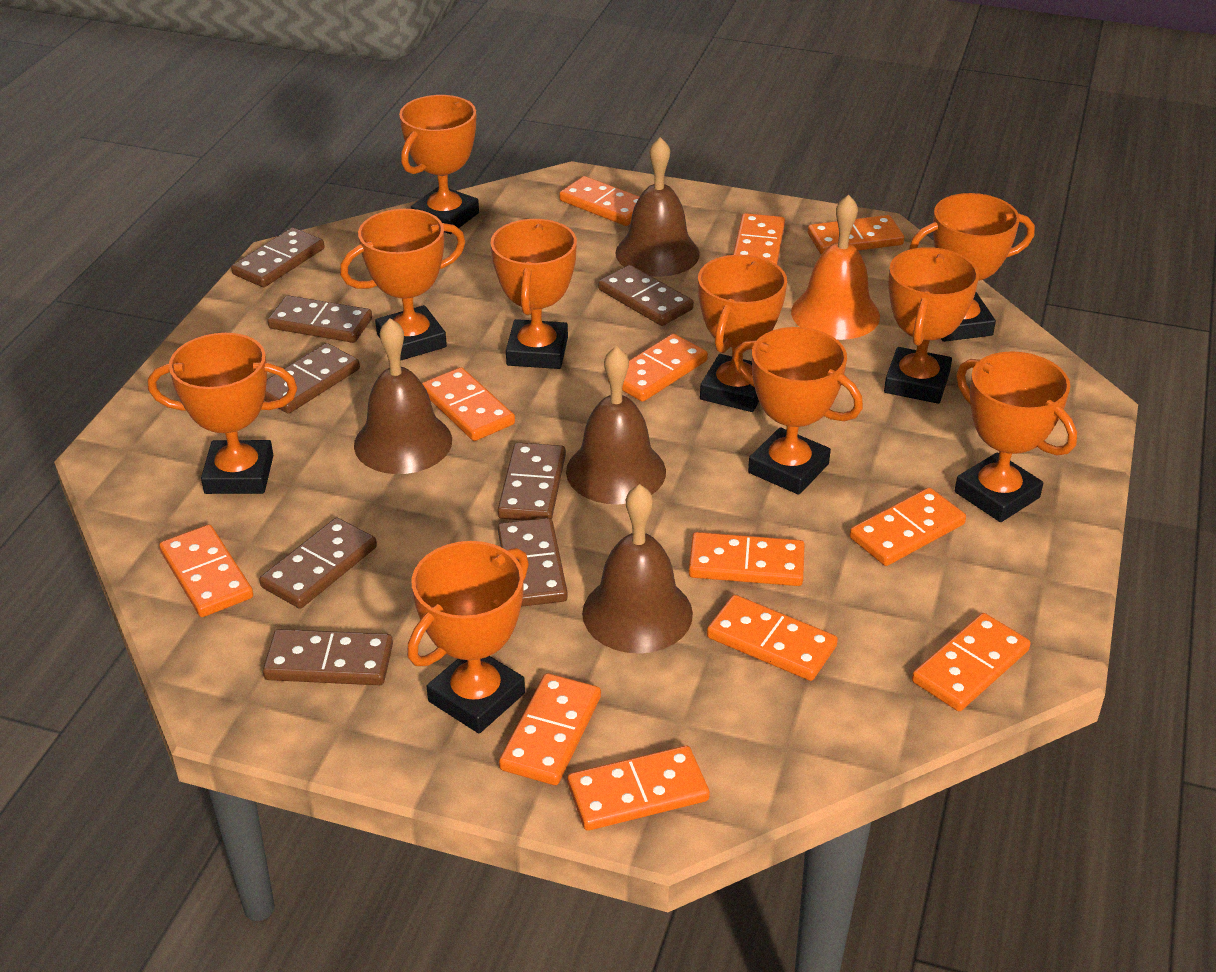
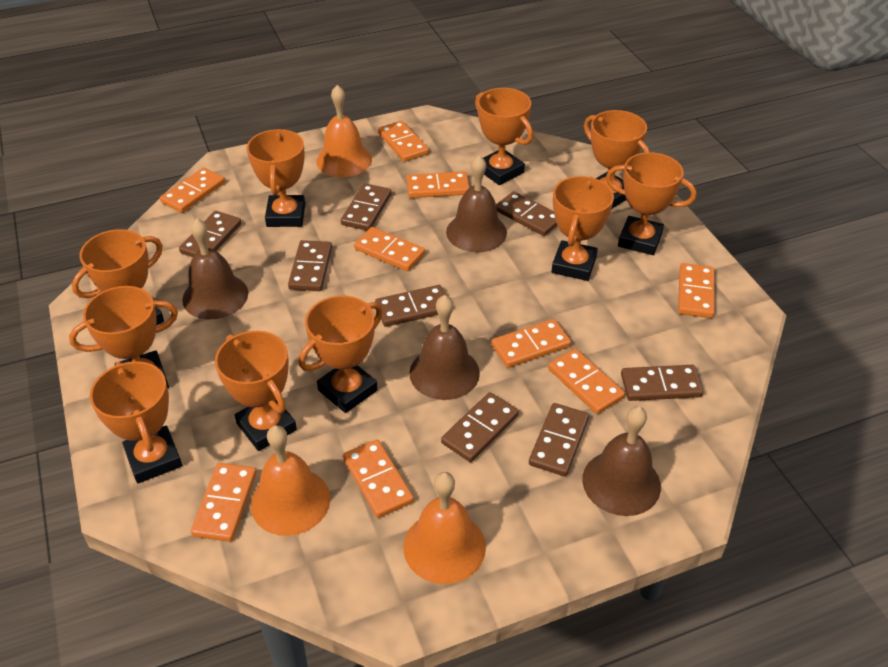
orange bell: [791,195,880,340] = 1 -> [251,425,330,536] [316,85,372,177] [404,472,486,584] = 3
orange domino: [159,525,253,617] [422,367,515,441] [499,673,601,785] [559,176,639,226] [568,746,710,831] [608,334,708,402] [689,532,805,586] [707,595,838,681] [733,213,785,264] [808,215,904,254] [850,488,966,566] [912,613,1031,711] = 12 -> [160,168,225,213] [191,463,257,542] [343,439,414,518] [354,227,425,271] [378,121,429,162] [407,171,470,198] [491,319,571,368] [548,349,625,414] [678,263,715,318] = 9

